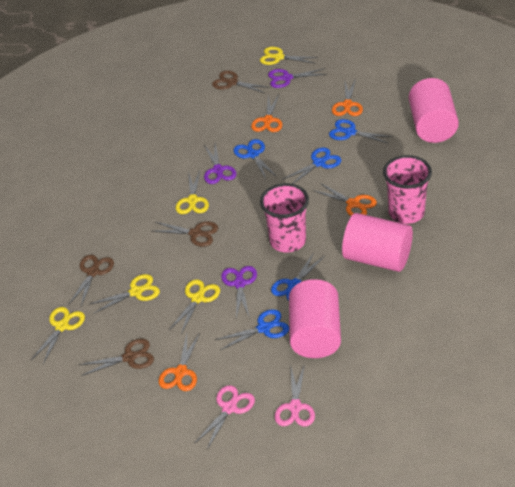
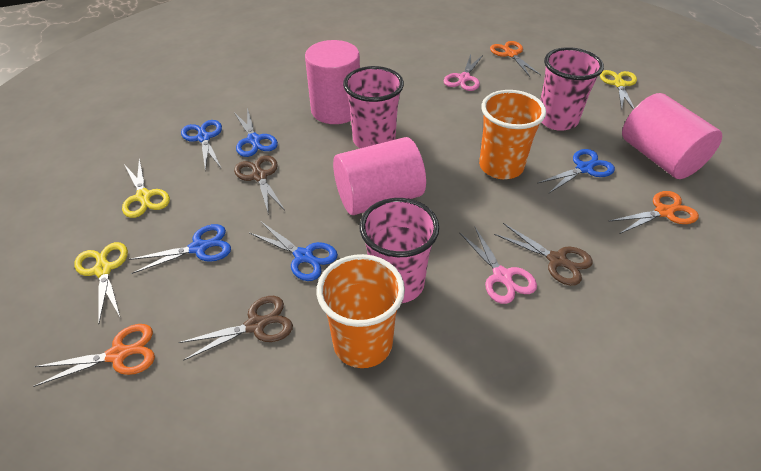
brown scissors: [69,255,114,307] [79,339,154,376] [152,222,218,247] [212,71,270,93] = 4 -> [179,296,293,361] [234,156,285,215] [494,223,593,286] = 3
orange cup: none = 0 -> [317,254,405,368] [479,90,546,179] = 2
orange scissors: [158,333,200,391] [251,95,282,132] [313,183,377,216] [332,79,363,116] = 4 -> [34,324,155,387] [490,41,541,77] [608,191,699,234] = 3
pink cup: [260,183,309,252] [383,155,432,224] = 2 -> [343,66,404,148] [359,198,439,303] [540,47,604,131] = 3
purple scissors: [204,143,237,184] [221,266,257,319] [268,68,327,88] = 3 -> none = 0
yellow scissors: [31,307,85,364] [90,274,160,314] [169,279,220,334] [176,171,209,214] [260,47,318,65] = 5 -> [74,242,128,323] [122,158,170,218] [600,70,637,110] = 3

